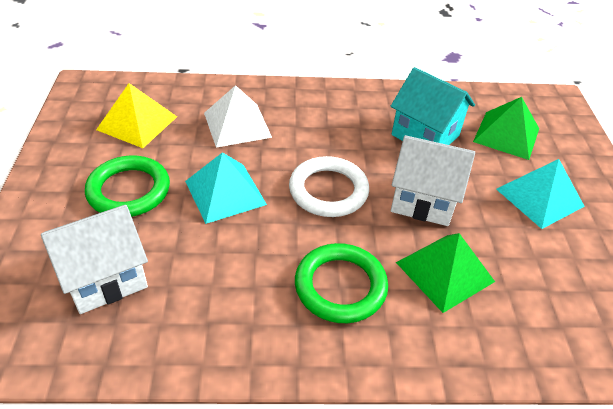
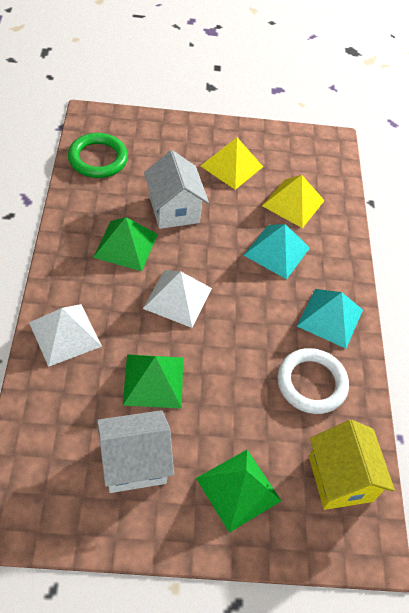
green pyramid: [396,233,495,313] [473,97,539,160] = 2 -> [93,217,158,271] [123,354,183,409] [196,450,281,533] = 3
green ring: [85,155,170,217] [295,243,388,323] = 2 -> [68,133,128,178] = 1
turquoise house: [391,67,475,145] = 1 -> none = 0
white pyramid: [204,85,272,148] = 1 -> [29,304,102,367] [143,270,212,328] = 2
yellow house: none = 0 -> [309,420,395,510] = 1
yellow pyramid: [96,83,177,148] = 1 -> [201,137,263,190] [262,175,325,228] = 2

